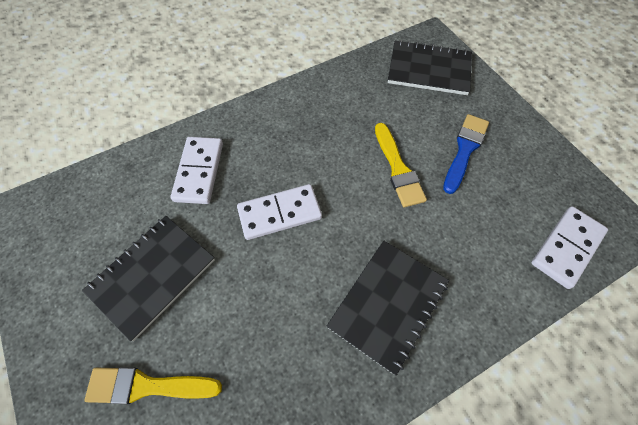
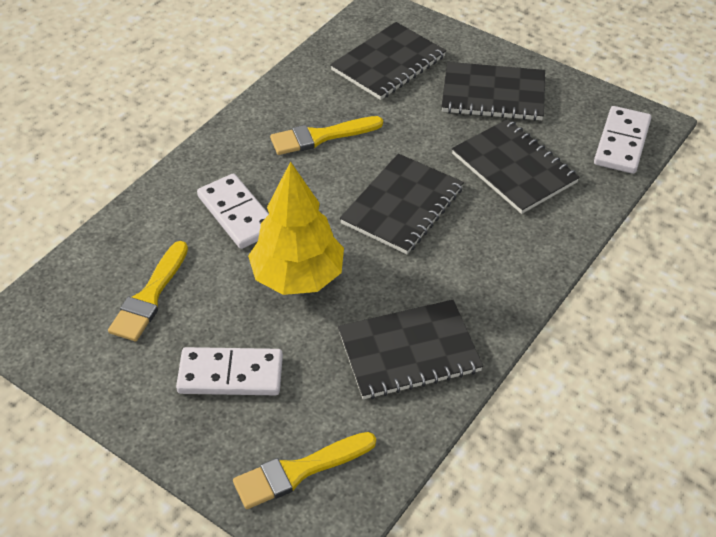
black notebook: [82,216,215,341] [326,241,449,376] [388,40,472,95] = 3 -> [330,22,446,100] [338,300,483,399] [340,153,464,254] [442,62,545,121] [452,119,580,214] = 5
blue brush: [443,114,489,194] = 1 -> none = 0
yellow brush: [84,367,222,404] [375,123,427,207] = 2 -> [108,241,188,341] [233,432,376,509] [270,116,383,155] = 3
yellow tree: none = 0 -> [248,161,344,295] = 1

